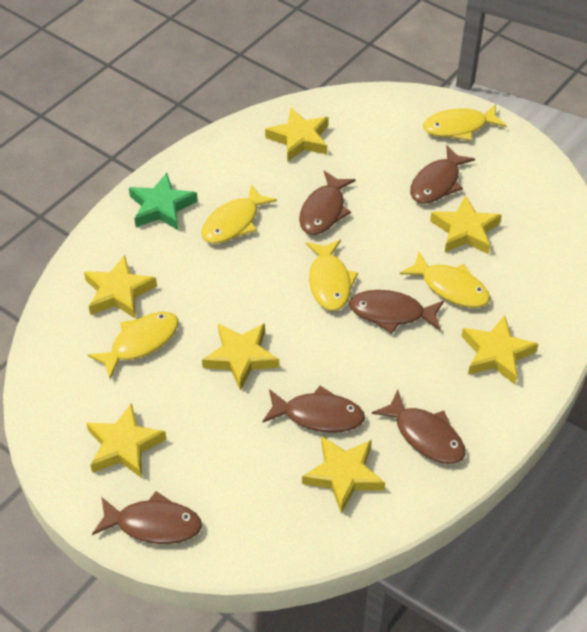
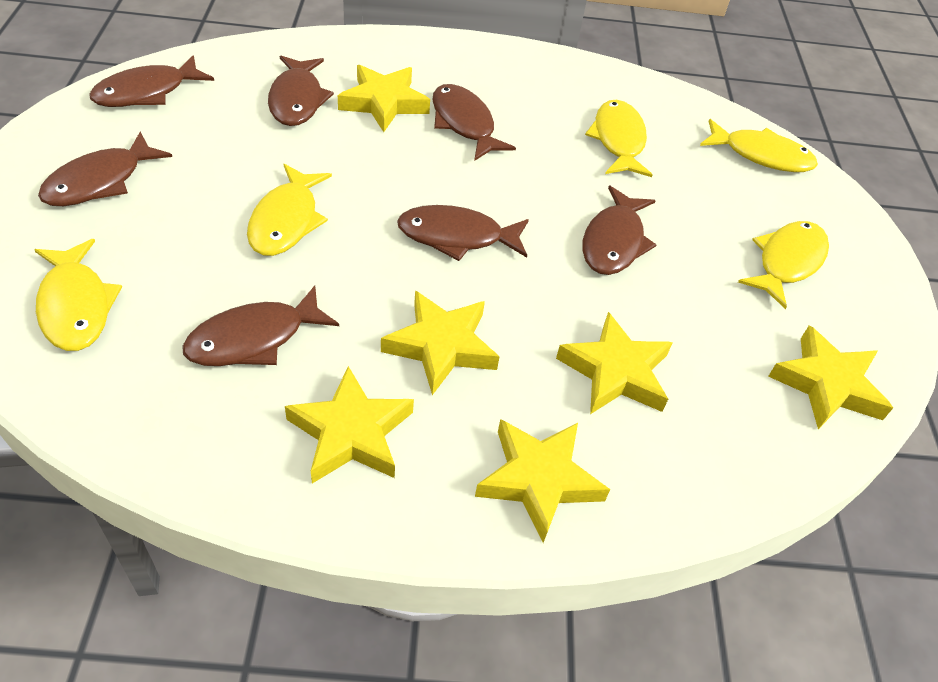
brown fish: [92,491,202,544] [262,386,365,433] [299,171,356,235] [349,290,444,334] [372,390,465,464] [410,146,475,204] = 6 -> [38,132,172,206] [89,55,214,107] [182,285,339,366] [268,55,334,126] [397,205,529,261] [432,84,516,161] [582,186,657,275] = 7
green star: [129,173,198,230] = 1 -> none = 0
yellow star: [84,255,157,319] [86,403,166,478] [202,323,279,391] [265,108,329,162] [302,437,385,513] [430,195,502,254] [461,315,539,384] = 7 -> [285,366,414,483] [338,65,430,132] [381,291,500,395] [475,419,610,543] [556,312,673,414] [768,326,893,429] = 6

